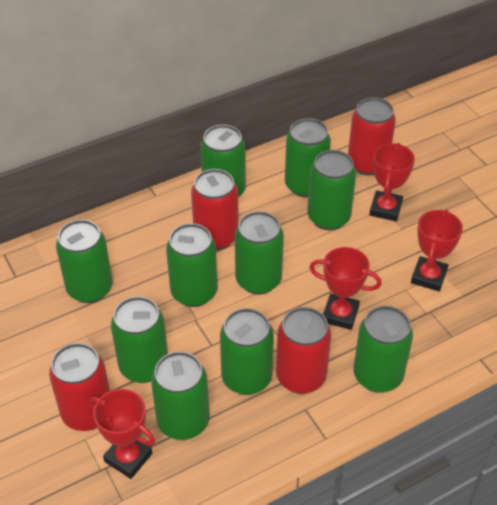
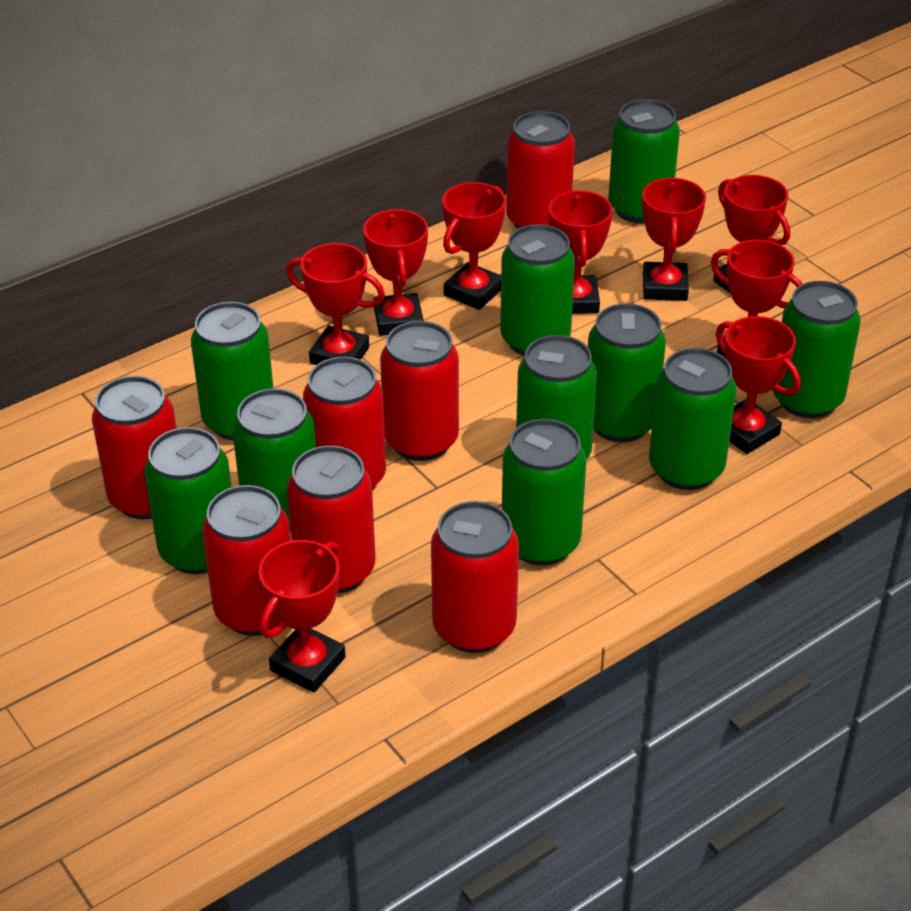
red can: [49,343,110,431] [191,169,239,250] [276,307,331,394] [348,97,396,176] = 4 -> [92,376,177,519] [202,485,291,636] [287,445,376,594] [303,357,386,490] [380,321,459,461] [431,501,519,653] [506,111,575,229] = 7
red trophy: [89,389,155,479] [309,247,382,330] [369,143,415,221] [411,209,463,292] = 4 -> [258,540,346,692] [286,243,385,365] [363,209,428,336] [442,182,506,310] [549,190,613,314] [642,178,706,301] [711,239,802,357] [714,175,790,293] [716,316,801,454] = 9

